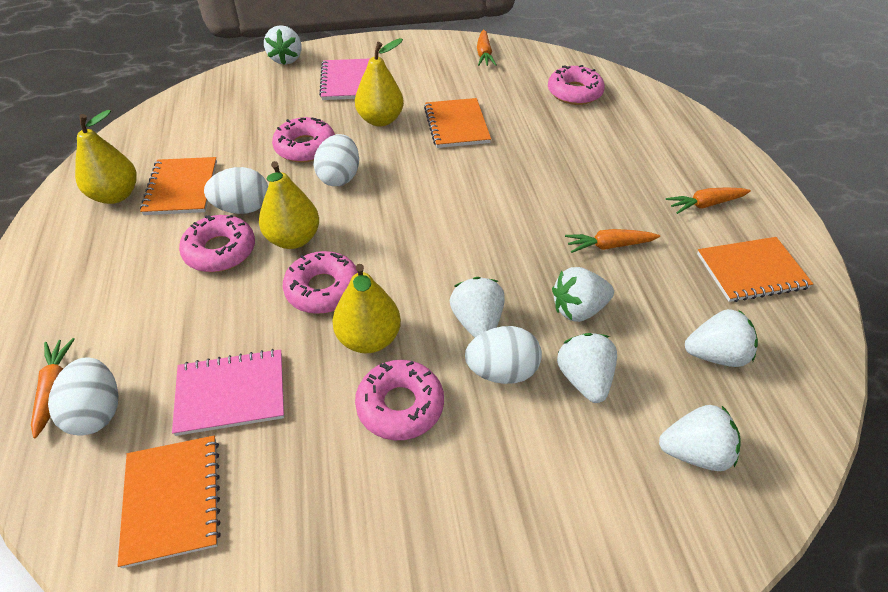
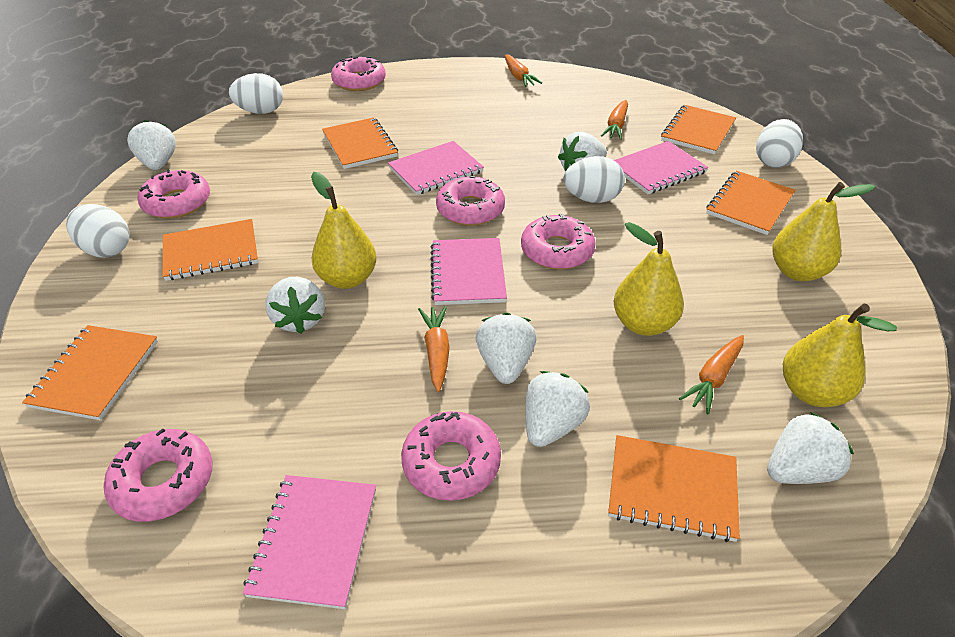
orange notebook: [118,436,221,568] [140,157,217,215] [424,98,491,148] [697,237,813,302] = 4 -> [22,325,158,420] [162,219,258,281] [322,118,398,169] [608,435,740,542] [661,105,736,155] [706,171,796,235] = 6
pink donut: [179,215,255,272] [272,117,335,163] [283,251,358,314] [355,360,444,440] [548,65,605,105] = 5 -> [104,428,213,522] [137,169,210,219] [331,56,386,91] [401,411,501,501] [436,176,505,226] [521,213,596,270] = 6
pink notebook: [172,349,284,436] [319,59,370,100] = 2 -> [243,475,376,609] [388,141,484,195] [431,238,507,305] [614,141,708,194] = 4

